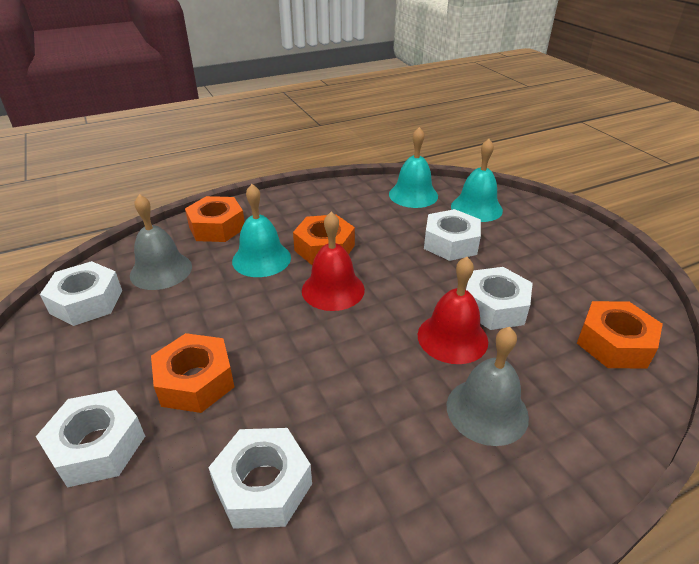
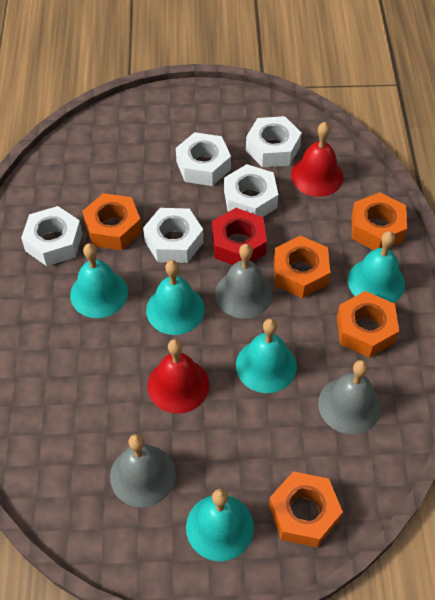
grey bell: [130,194,192,290] [447,327,529,446] = 2 -> [110,434,176,508] [215,244,273,319] [318,360,381,434] = 3
orange nut: [151,333,235,413] [185,196,245,242] [293,214,355,265] [577,301,663,368] = 4 -> [82,193,142,250] [269,471,343,547] [274,235,330,298] [337,291,399,358] [352,192,407,250] = 5
red nut: none = 0 -> [212,208,267,265] = 1
turquoise bell: [232,184,291,277] [389,127,438,208] [451,139,503,222] = 3 -> [70,243,128,318] [146,260,205,335] [186,489,254,561] [236,319,297,393] [348,231,405,303] = 5

